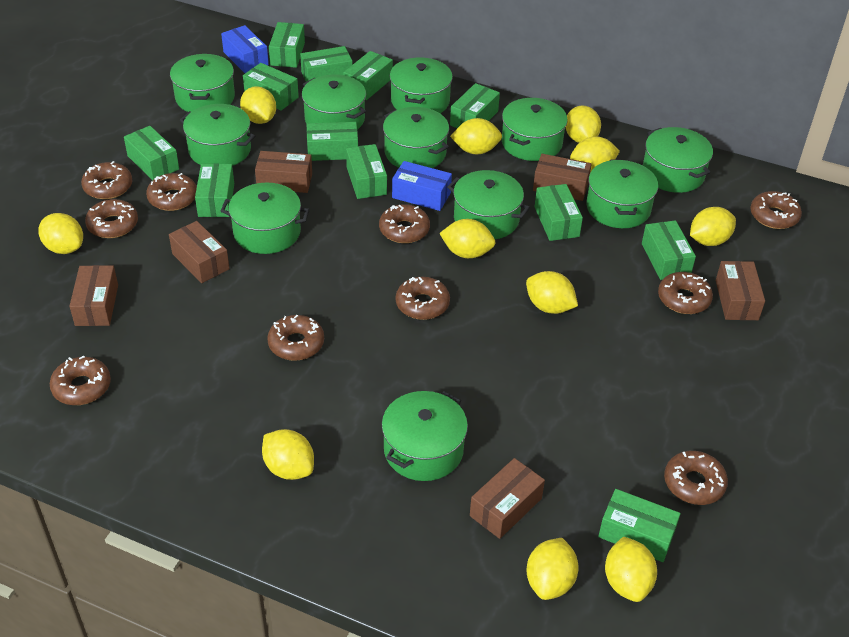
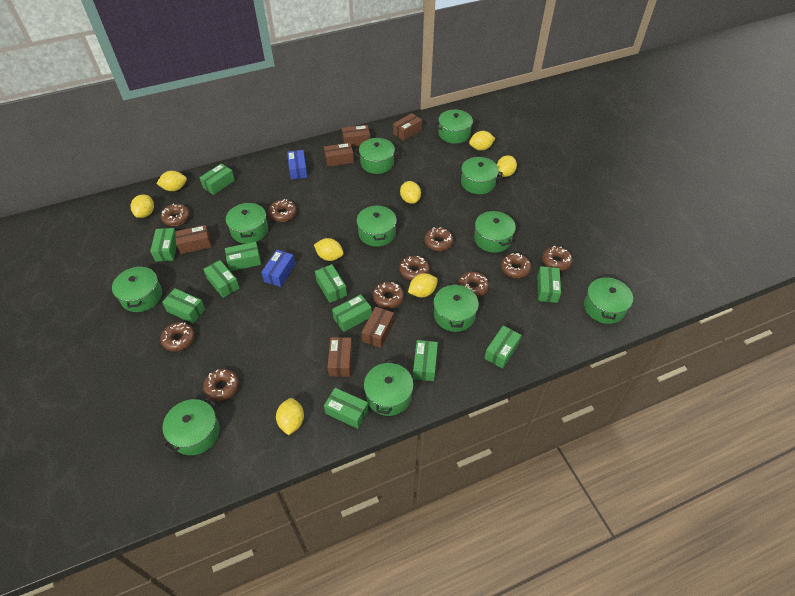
green box: [124,126,179,180] [195,164,234,217] [243,63,299,111] [269,22,305,68] [300,46,353,82] [307,122,358,161] [343,51,393,100] [346,144,387,199] [450,83,500,128] [534,184,583,241] [598,489,681,562] [642,220,696,280] = 12 -> [150,228,177,262] [162,288,205,323] [200,163,235,195] [203,260,240,298] [225,242,261,271] [315,264,347,303] [324,388,369,429] [332,294,372,332] [413,340,438,381] [484,326,521,369] [537,266,561,303] = 11
yellow lemon: [38,213,83,254] [240,86,276,124] [262,429,314,480] [439,219,496,258] [450,118,502,154] [526,271,578,314] [526,538,579,600] [566,106,601,143] [570,136,620,173] [605,536,657,602] [690,207,736,246] = 11 -> [130,195,154,218] [157,171,187,191] [276,398,304,435] [314,238,344,261] [400,181,421,204] [408,273,438,297] [469,131,495,151] [497,155,517,177] = 8

